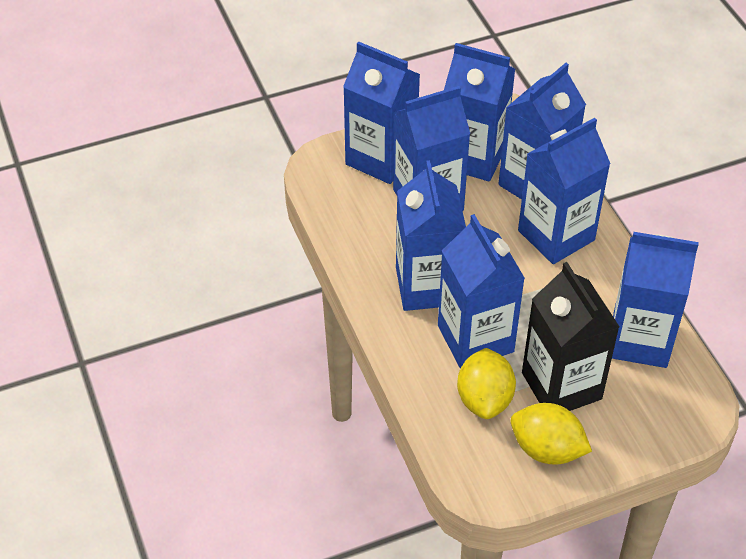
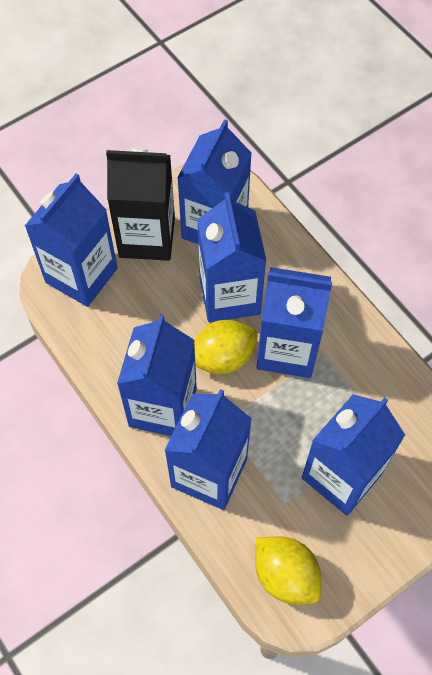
blue carton: [343,41,420,184] [393,86,470,211] [396,160,466,311] [438,214,525,369] [444,43,515,181] [498,63,586,199] [518,118,610,264] [612,232,699,368] = 8 -> [25,174,118,307] [117,315,197,436] [164,389,252,510] [177,119,252,244] [197,192,267,322] [257,267,332,378] [302,394,405,516] = 7

